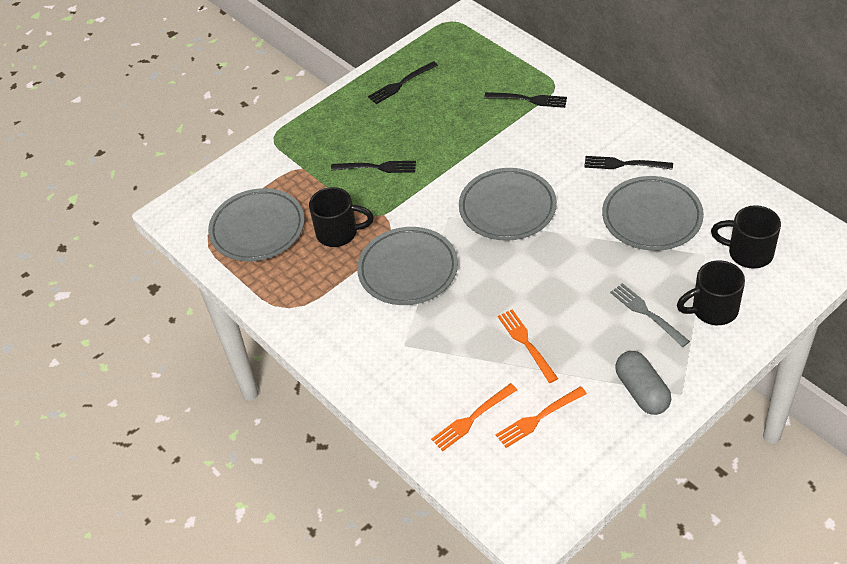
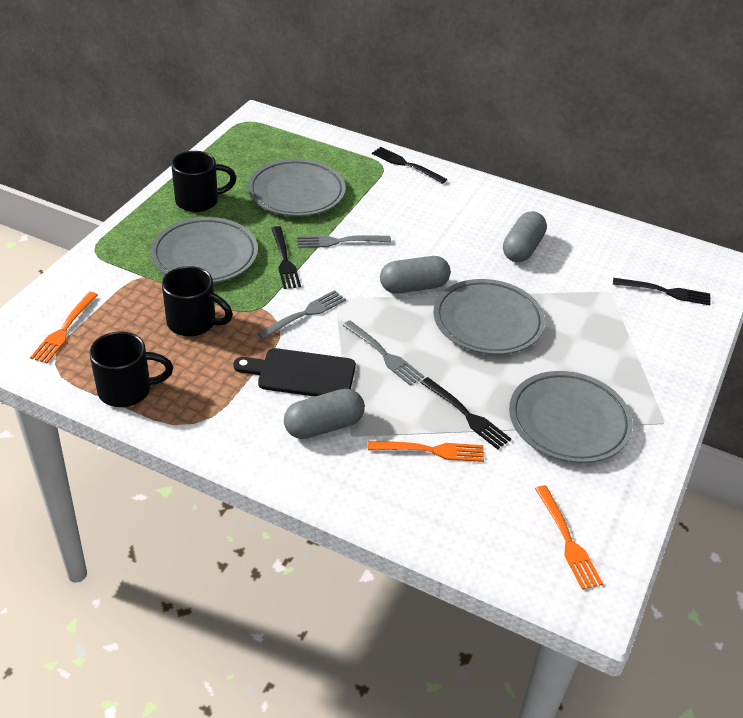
black cutting board: none = 0 -> [233,348,356,397] = 1
grey capsule: [615,351,671,415] = 1 -> [284,389,365,439] [380,256,451,294] [503,211,547,262] = 3
grey fork: [610,283,690,347] = 1 -> [257,290,346,339] [297,235,391,248] [342,321,424,386] = 3

